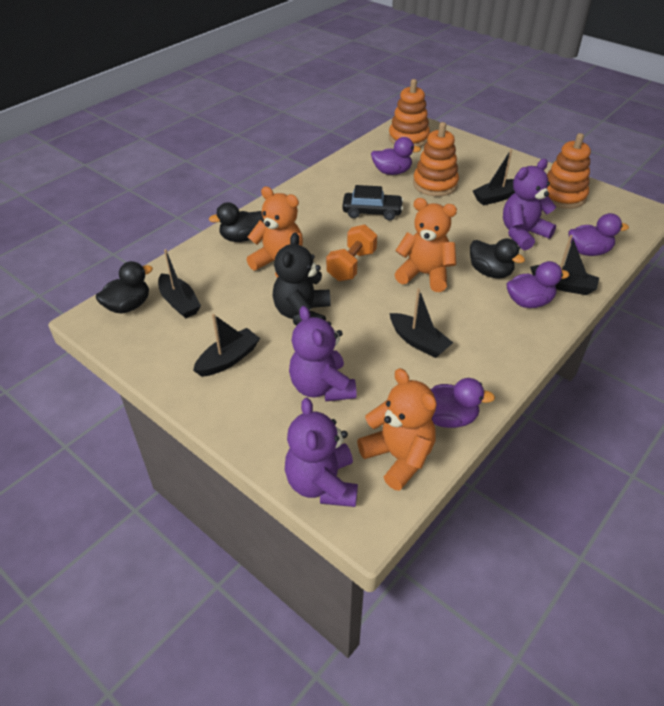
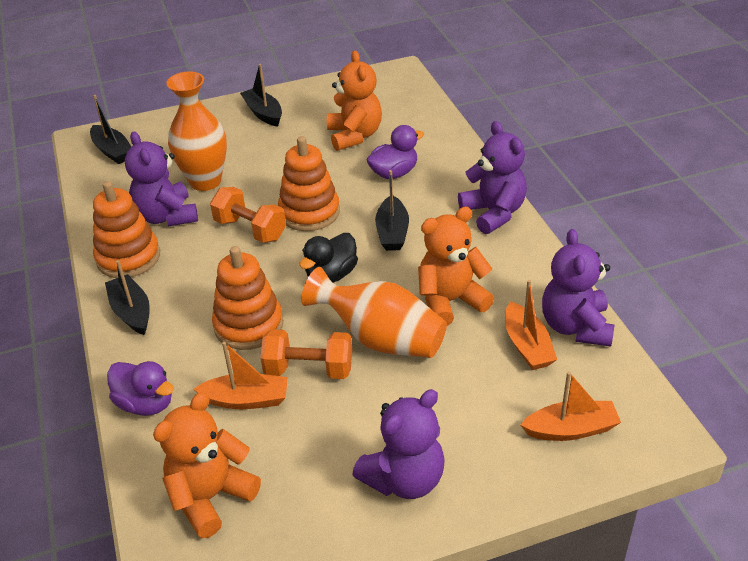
black boat: [158,249,201,318] [193,314,260,377] [390,288,453,358] [473,149,515,206] [530,235,599,295] = 5 -> [90,95,132,164] [105,260,150,335] [240,64,282,127] [375,170,409,251] = 4
black car: [342,185,403,220] = 1 -> none = 0
black duck: [96,261,153,314] [209,202,264,242] [470,238,525,278] = 3 -> [299,233,358,283] = 1
black teddy bear: [273,232,331,325] = 1 -> none = 0
orange boat: none = 0 -> [194,342,288,409] [505,280,557,370] [520,371,621,441] = 3
orange dumbbell: [326,224,377,281] = 1 -> [210,187,286,243] [260,329,352,379] = 2
orange vase: none = 0 -> [166,71,227,191] [301,267,447,358] = 2
purple duck: [371,137,421,175] [430,378,495,428] [507,261,569,308] [569,213,629,256] = 4 -> [107,361,174,416] [367,125,424,179] = 2
purple teddy bear: [285,398,358,507] [289,306,356,401] [503,159,556,250] = 3 -> [125,132,198,226] [352,389,445,499] [458,121,527,234] [542,229,614,347] = 4

